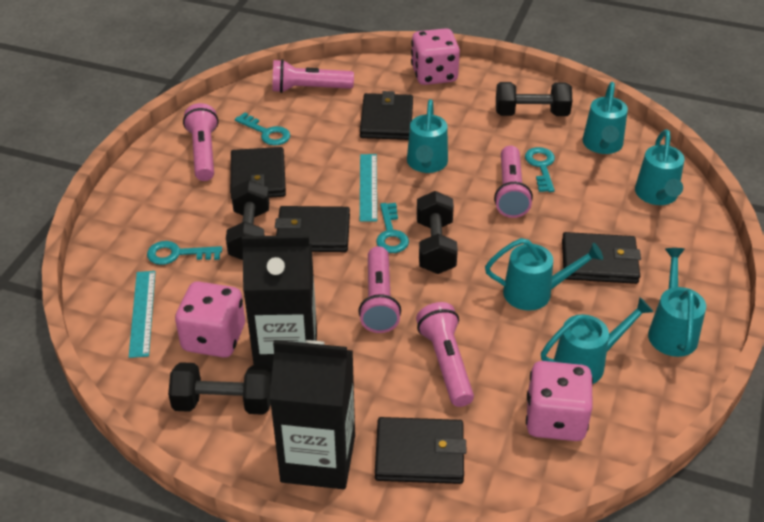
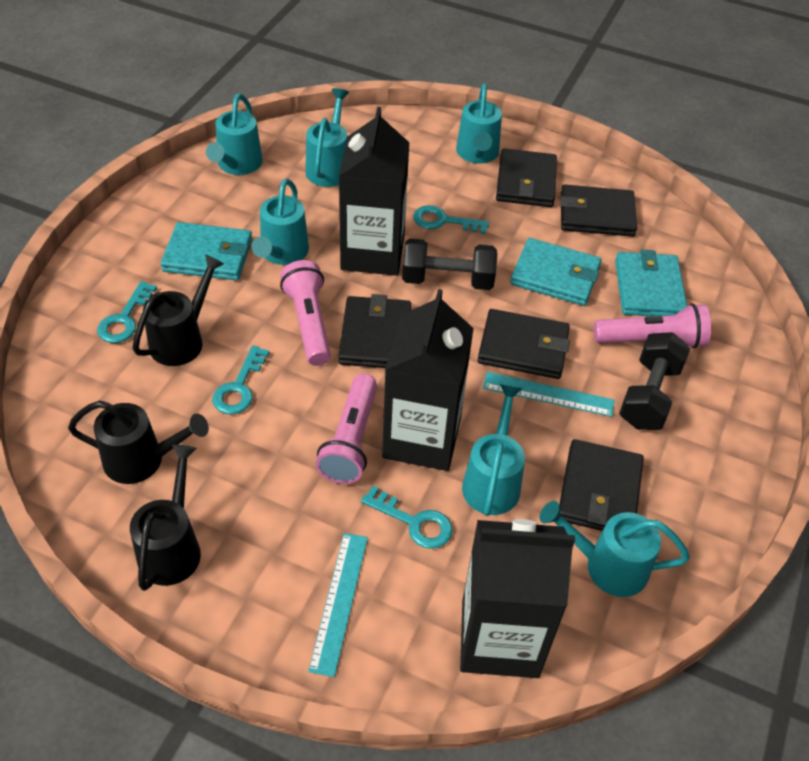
black carton: [242,235,317,372] [270,340,355,489] = 2 -> [339,107,409,276] [382,289,474,471] [460,519,575,678] = 3
black dumbbell: [168,362,272,415] [226,180,269,260] [417,191,458,274] [496,82,572,116] = 4 -> [402,238,497,290] [619,332,690,430] = 2
black watering can: none = 0 -> [68,401,209,484] [130,444,201,591] [133,254,224,366] = 3
pink dice: [175,281,245,358] [411,28,460,85] [526,361,593,441] = 3 -> none = 0
pink flashlight: [183,103,219,181] [272,59,354,93] [358,246,401,333] [416,302,474,407] [494,146,533,218] = 5 -> [280,260,331,366] [316,374,377,484] [594,303,711,348] = 3
turquoise wallet: none = 0 -> [160,222,252,281] [510,238,601,306] [615,250,687,316] = 3

